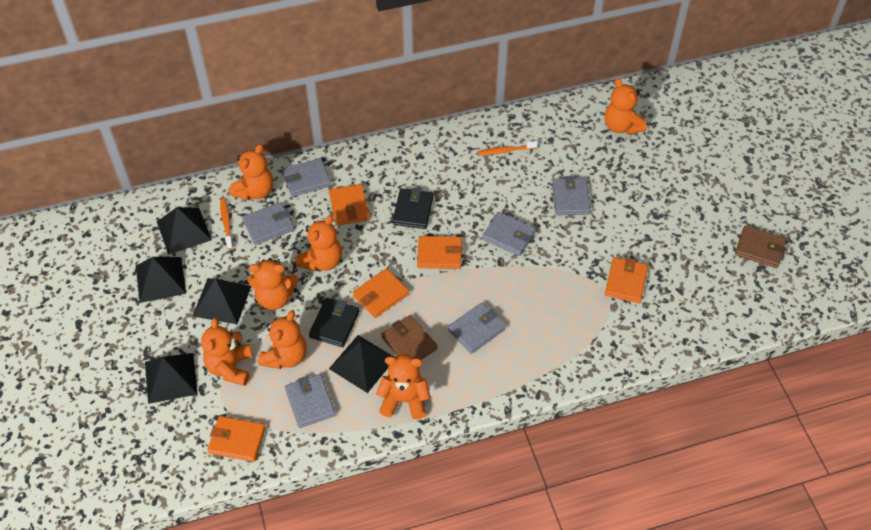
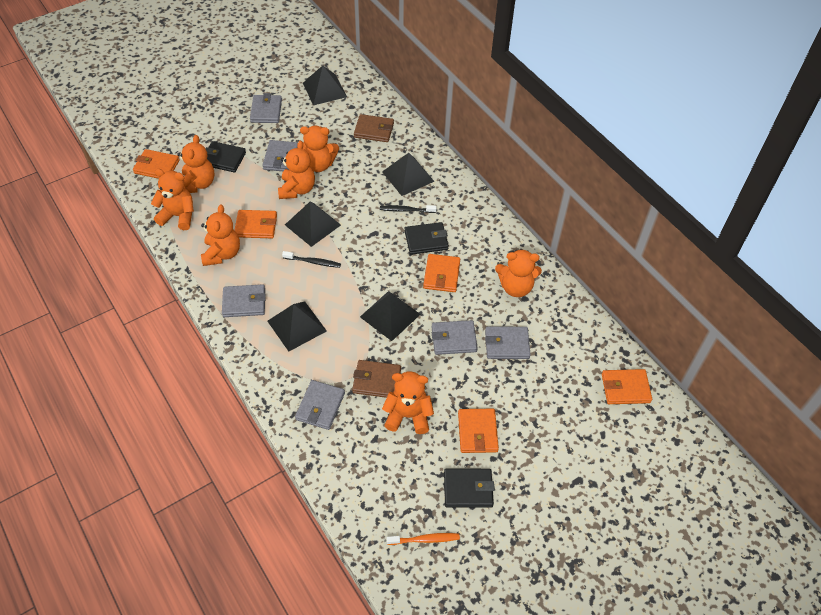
black toothbrush: none = 0 -> [282,251,341,268] [380,205,436,213] = 2
black wallet: [309,298,359,347] [393,188,433,229] = 2 -> [206,141,246,173] [405,222,449,255] [444,469,495,508] = 3
orange toothbrush: [220,198,233,249] [478,141,538,155] = 2 -> [387,533,460,545] = 1

